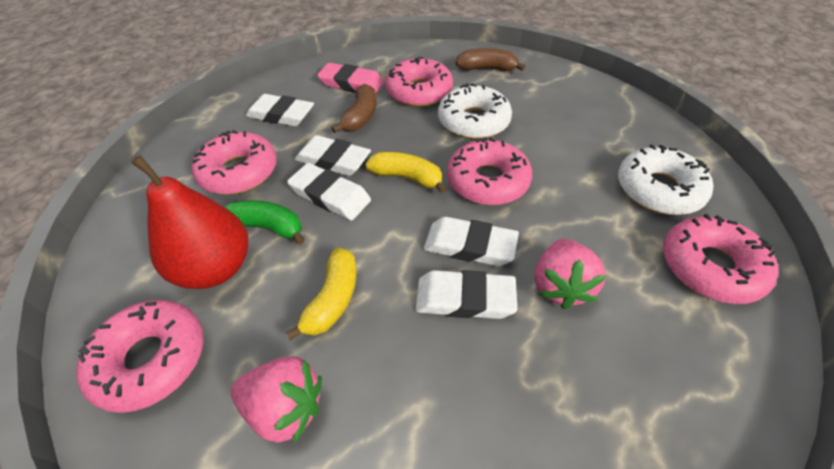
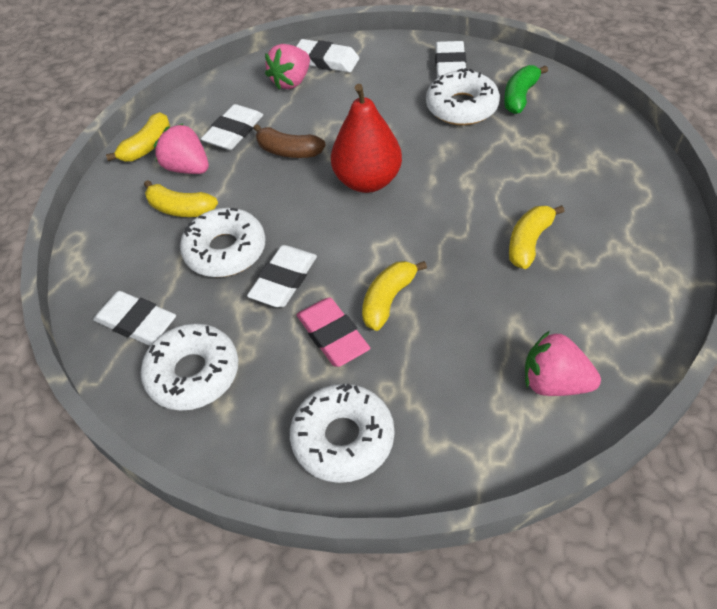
brown banana: [332,84,376,133] [455,48,525,72] = 2 -> [253,124,326,158] = 1
pink donut: [76,300,204,413] [192,130,277,194] [385,57,453,107] [447,137,532,205] [663,214,779,304] = 5 -> none = 0
pink strawberry: [231,357,322,443] [535,239,606,309] = 2 -> [154,124,209,174] [265,44,310,90] [525,331,601,396] = 3
white donut: [438,83,512,139] [618,144,713,215] = 2 -> [141,323,238,411] [180,208,266,277] [290,384,394,483] [426,68,500,125] = 4
yellow banana: [285,248,357,340] [365,152,447,194] = 2 -> [106,112,170,162] [144,180,218,217] [362,261,427,331] [509,205,565,269] = 4

